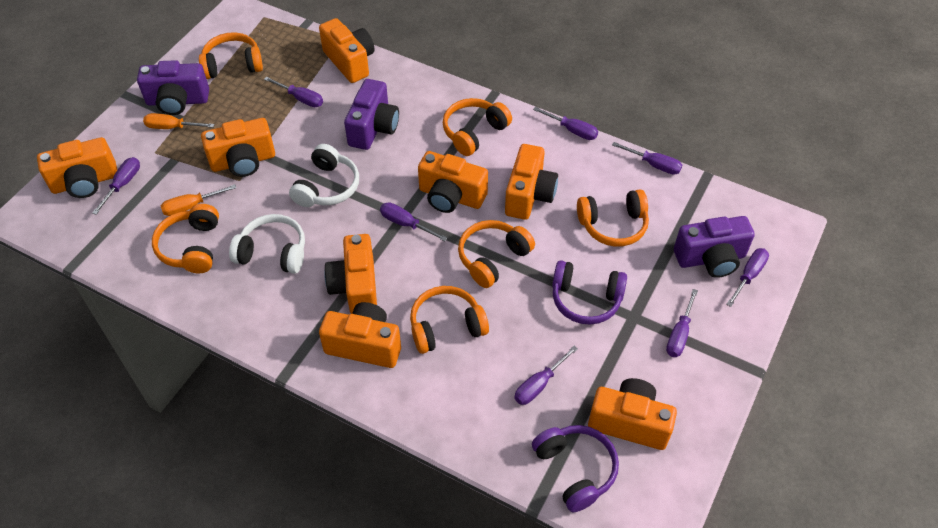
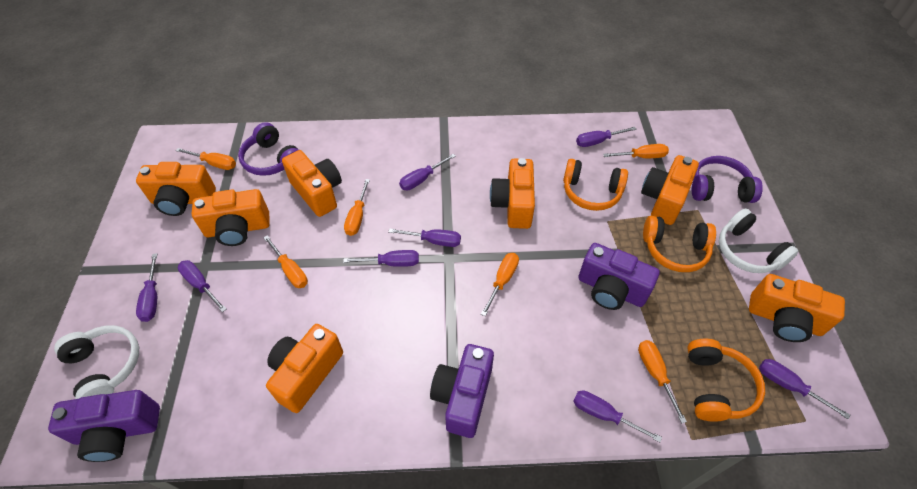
orange camera: [37,137,117,198] [201,118,275,177] [319,18,375,83] [319,302,401,368] [324,234,377,314] [418,151,488,213] [505,144,558,220] [588,378,677,450] = 8 -> [136,162,216,216] [192,189,269,246] [266,324,343,413] [282,150,342,217] [490,158,535,229] [641,155,699,225] [749,274,845,342] = 7
orange headphones: [152,204,219,273] [199,32,263,79] [410,286,489,354] [443,98,512,156] [458,220,535,288] [577,189,649,247] = 6 -> [563,159,628,211] [643,216,716,272] [687,339,765,422] = 3
orange screwdriver: [143,113,215,129] [161,184,236,216] = 2 -> [176,148,236,170] [263,235,308,288] [344,179,370,236] [481,253,519,316] [603,144,669,158] [638,340,687,423] = 6

